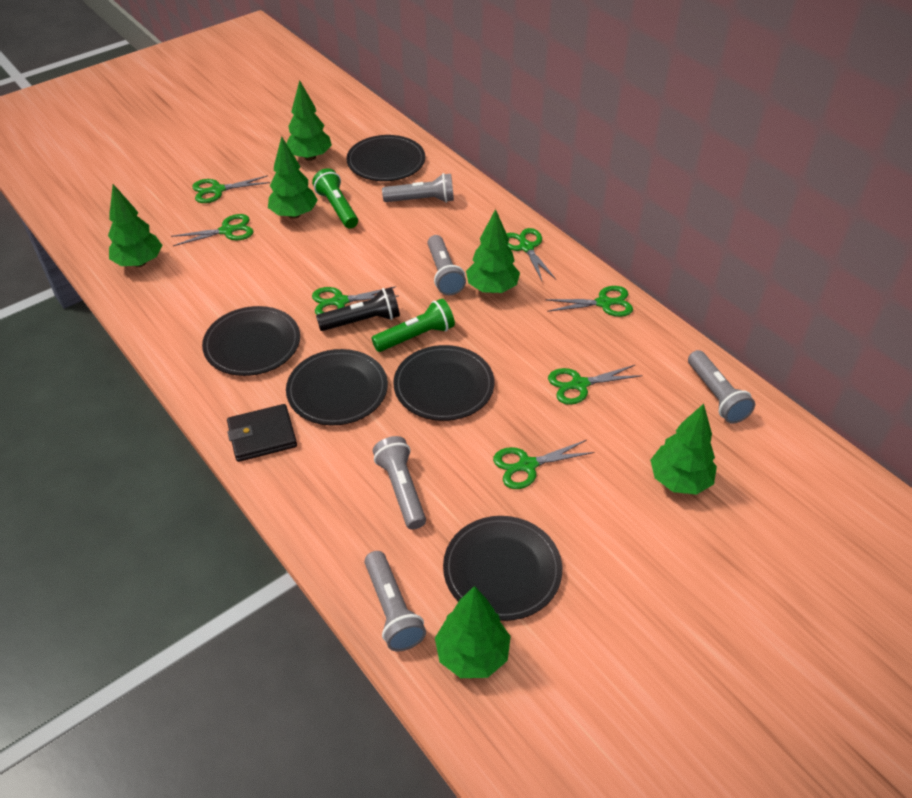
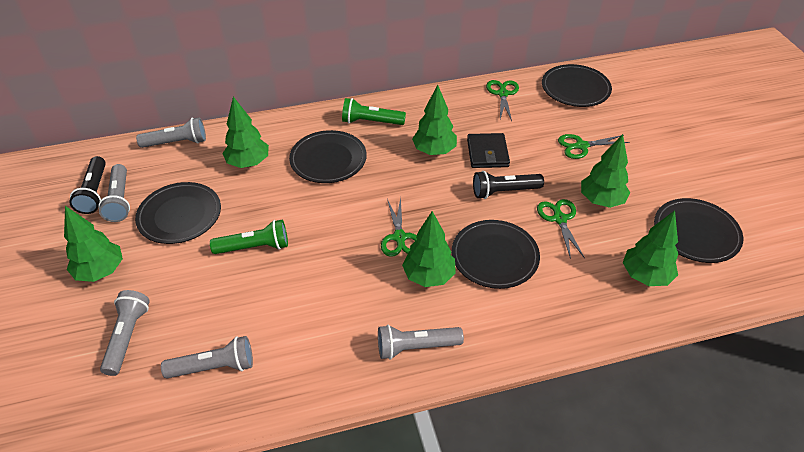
black flashlight: [316,287,400,331] = 1 -> [69,156,106,214] [473,171,544,199] = 2
green scissors: [171,214,254,246] [192,175,270,203] [312,286,398,315] [493,440,594,489] [506,228,556,281] [545,286,633,317] [548,365,643,405] = 7 -> [381,197,417,257] [486,80,519,121] [537,199,585,259] [558,134,630,159] = 4

